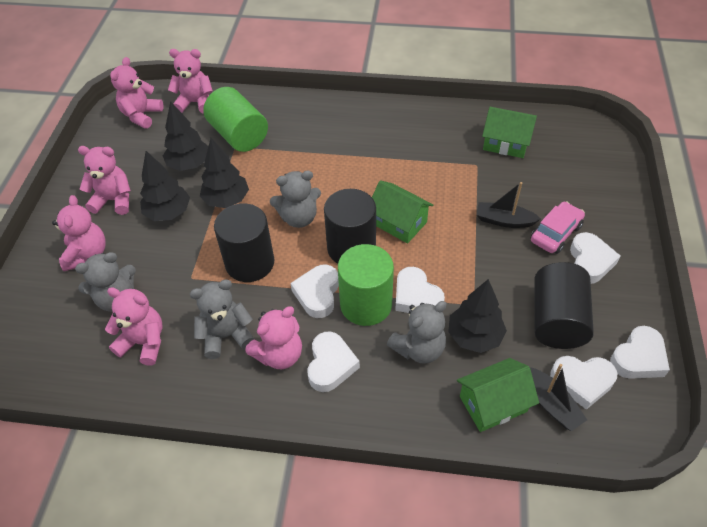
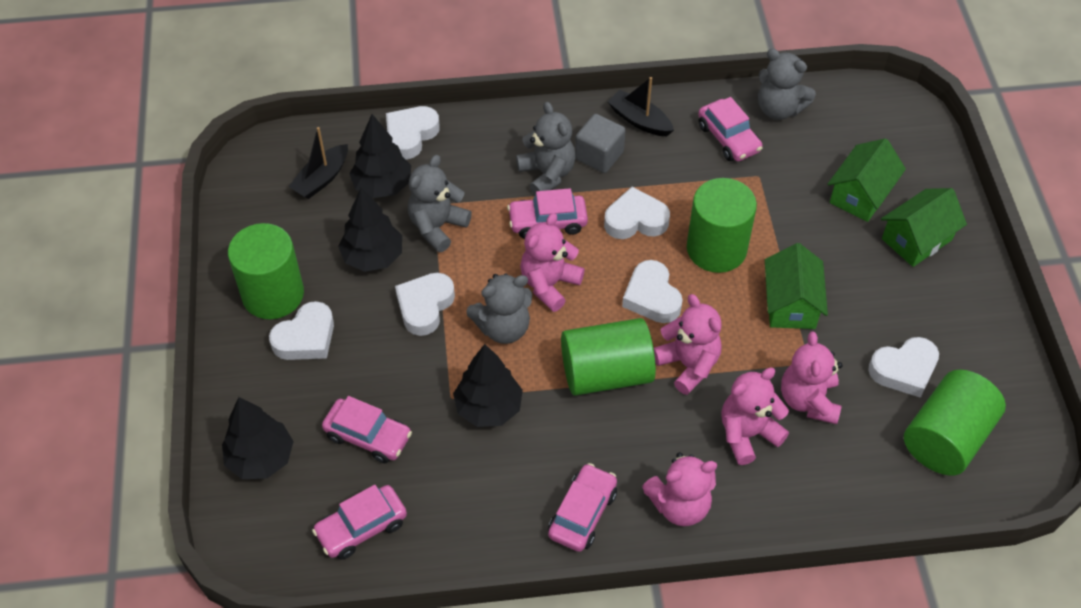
black cylinder: [214,203,275,282] [324,189,376,263] [534,262,594,349] = 3 -> none = 0
green cylinder: [203,87,268,152] [338,244,394,326] = 2 -> [228,223,304,319] [561,318,656,396] [687,178,757,273] [904,369,1006,476] = 4
grey cube: none = 0 -> [575,114,625,173] = 1
pink car: [531,201,585,254] = 1 -> [312,485,407,560] [322,396,412,463] [507,188,588,239] [548,463,617,552] [698,97,763,161] = 5
pink teddy bear: [52,195,106,271] [78,146,131,215] [105,287,162,365] [110,57,164,129] [168,49,213,114] [246,306,302,369] = 6 -> [520,213,585,312] [642,452,717,526] [654,294,722,395] [721,368,789,465] [781,331,842,424] = 5

